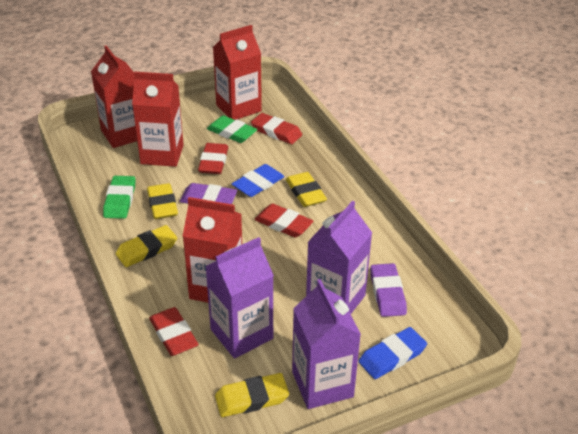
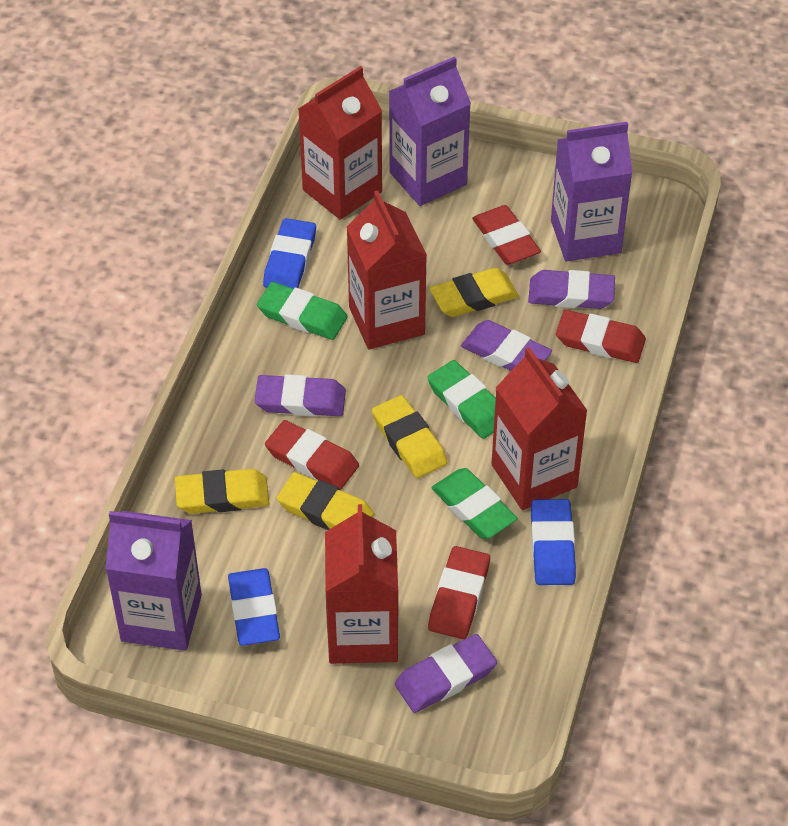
blue eraser: [232,164,285,197] [358,327,427,379] = 2 -> [228,568,280,646] [263,218,316,289] [531,499,576,585] = 3
green eraser: [103,176,135,219] [207,115,257,143] = 2 -> [257,282,348,340] [427,360,496,439] [431,468,518,539] = 3
purple eraser: [179,183,237,204] [370,263,407,317] = 2 -> [254,374,346,416] [395,634,497,713] [461,320,552,371] [528,270,615,309] = 4

